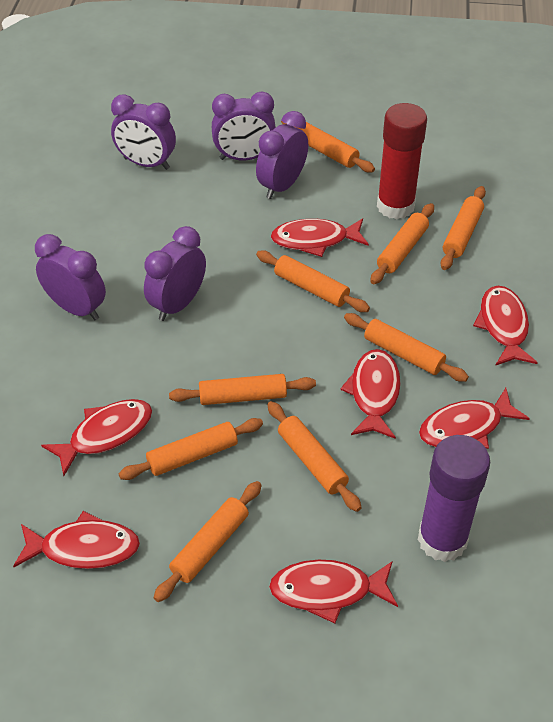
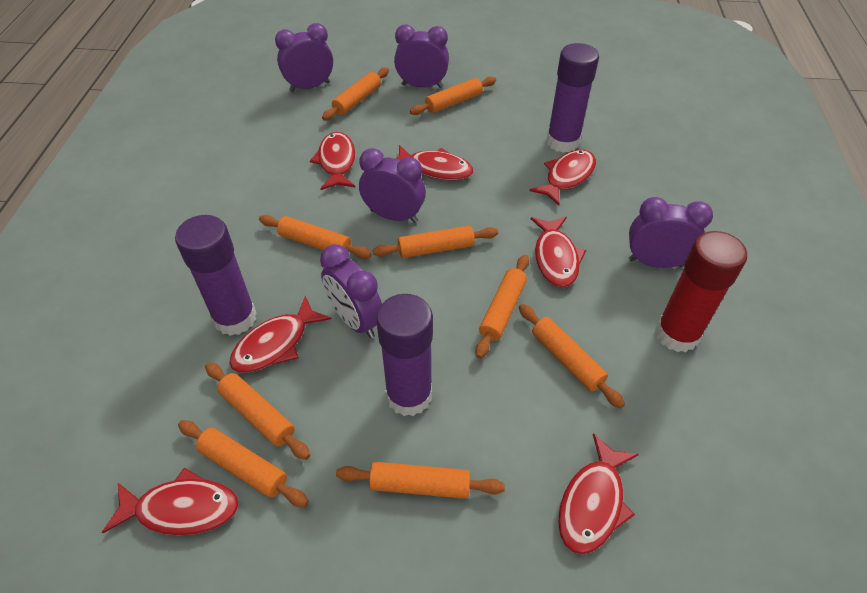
purple glue stick: [418,435,490,562] = 1 -> [175,215,256,336] [376,294,433,416] [546,43,599,153] = 3

